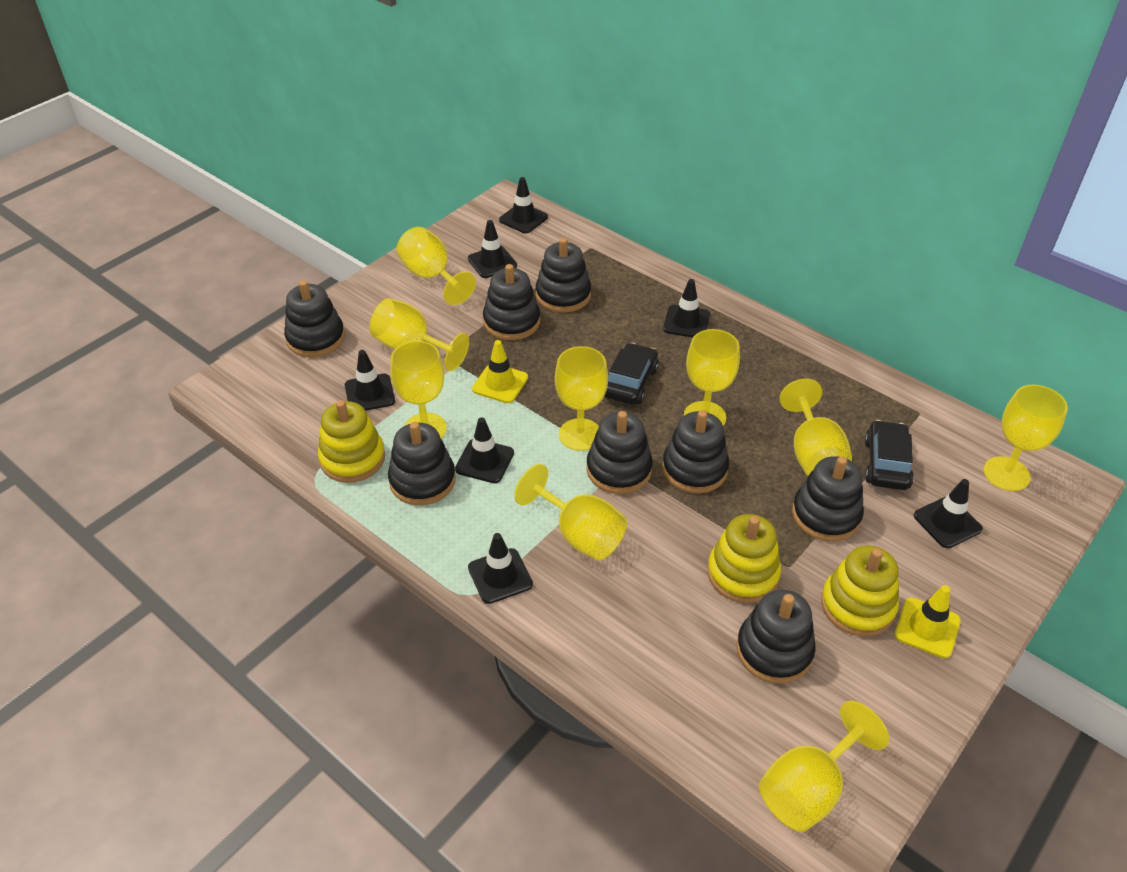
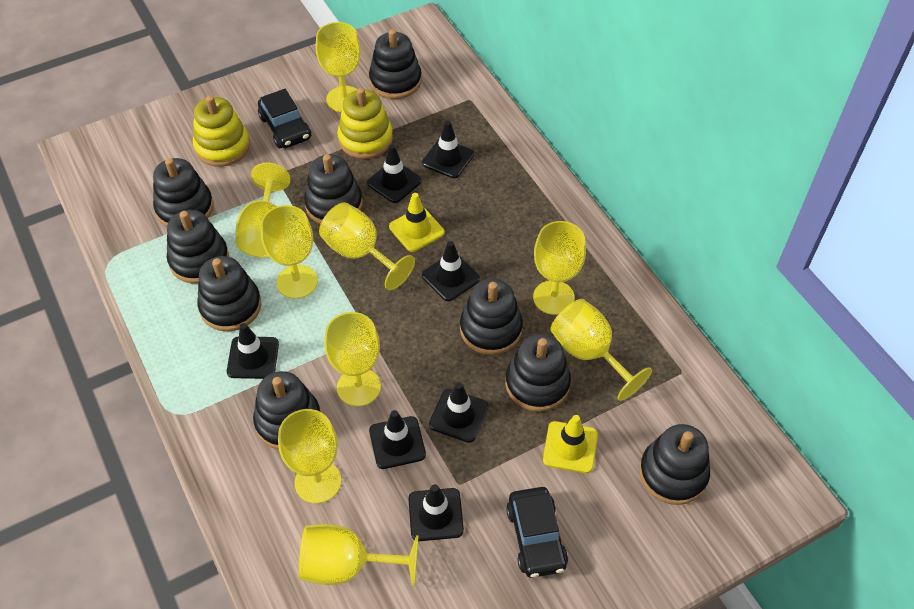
black stacking toy: [284,280,345,357] [388,422,456,505] [483,264,540,340] [536,238,591,313] [586,411,653,494] [662,410,729,493] [736,590,816,684] [792,456,864,542] = 8 -> [153,158,214,227] [167,210,229,283] [197,256,261,331] [253,371,321,450] [304,154,362,224] [369,29,422,99] [460,279,523,355] [505,334,571,412] [639,424,710,505] = 9
yellow stacking toy: [318,400,385,483] [707,514,781,603] [821,545,899,637] = 3 -> [193,96,250,167] [337,88,393,159] = 2

